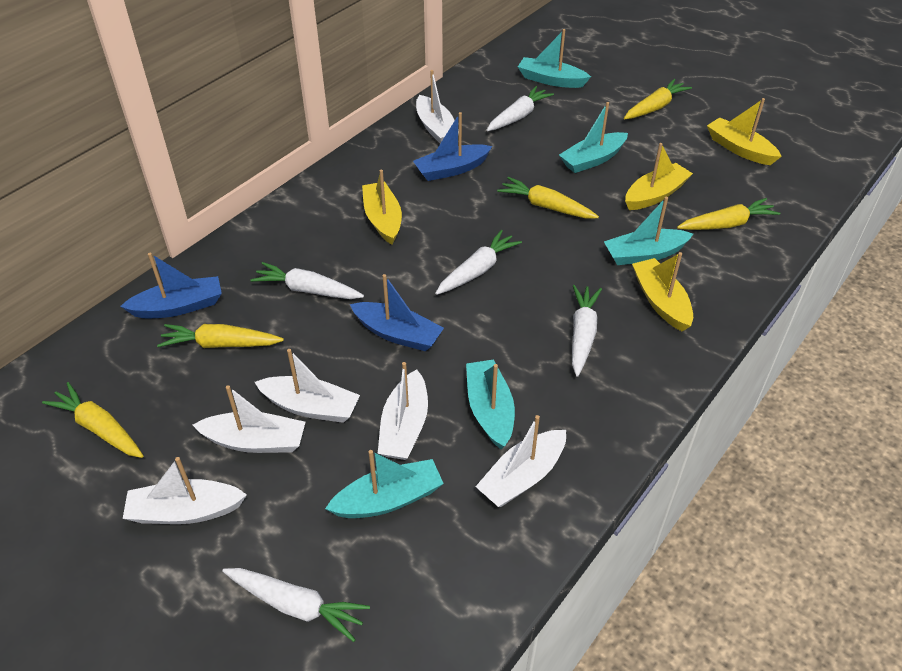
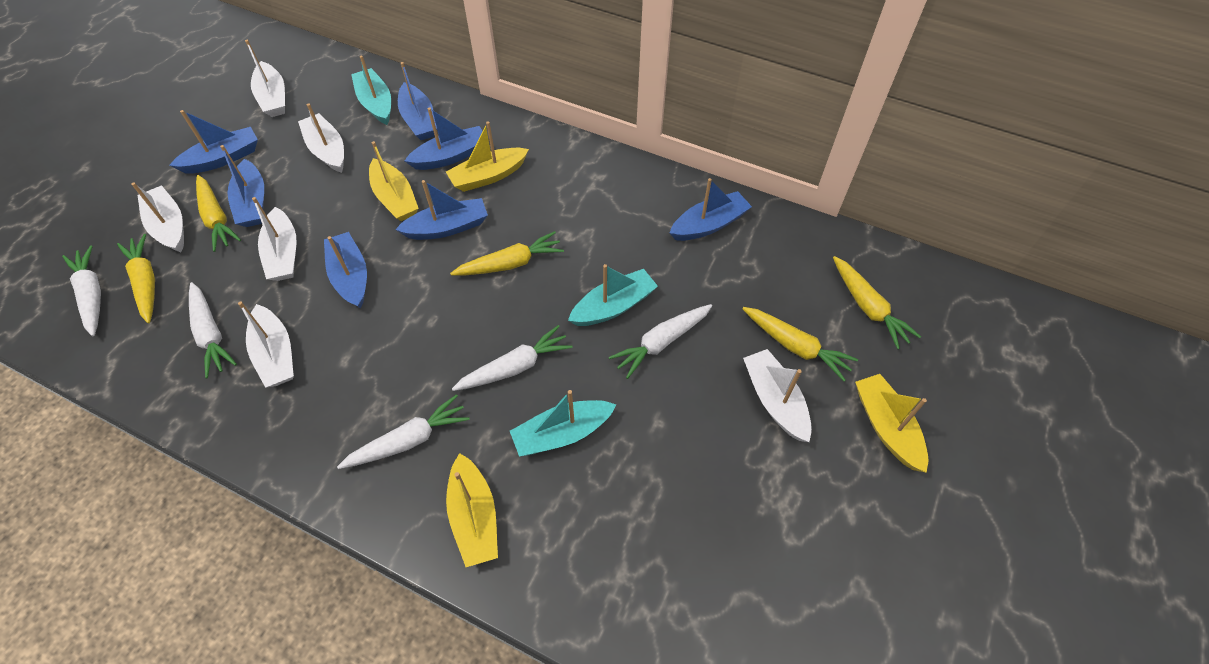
blue boat: [120,253,222,318] [350,274,444,351] [413,112,492,181] = 3 -> [169,110,258,174] [220,145,264,227] [324,232,367,308] [395,180,488,240] [398,62,437,140] [405,107,482,170] [670,178,752,241] = 7
turquoise boat: [325,450,444,518] [466,359,515,449] [518,29,591,88] [559,102,628,173] [604,197,693,265] = 5 -> [351,56,391,125] [510,390,617,457] [568,264,658,326] = 3

